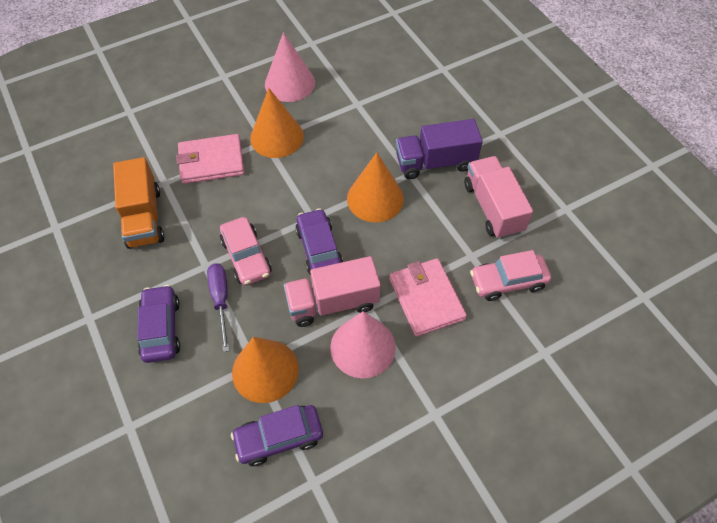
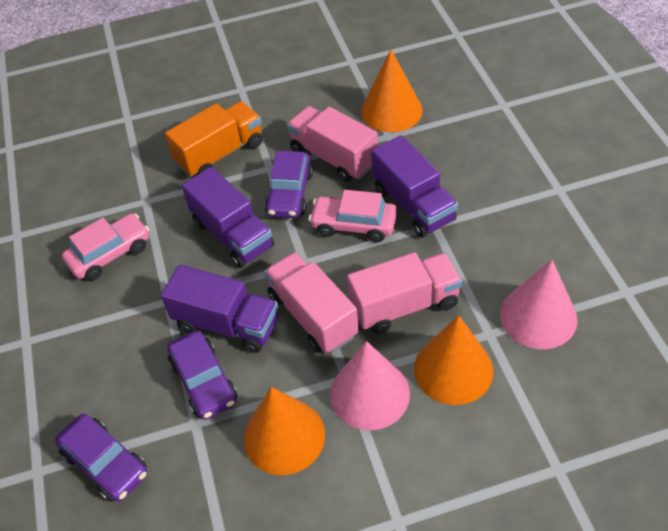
pink truck: [284,256,381,327] [464,156,533,239] = 2 -> [264,252,359,353] [287,106,378,182] [347,252,462,334] = 3
pink wallet: [176,134,244,184] [389,258,467,337] = 2 -> none = 0
purple screwdriver: [207,263,229,352] = 1 -> none = 0
purple truck: [396,119,483,179] = 1 -> [161,265,278,353] [182,167,274,268] [371,135,458,238] = 3

